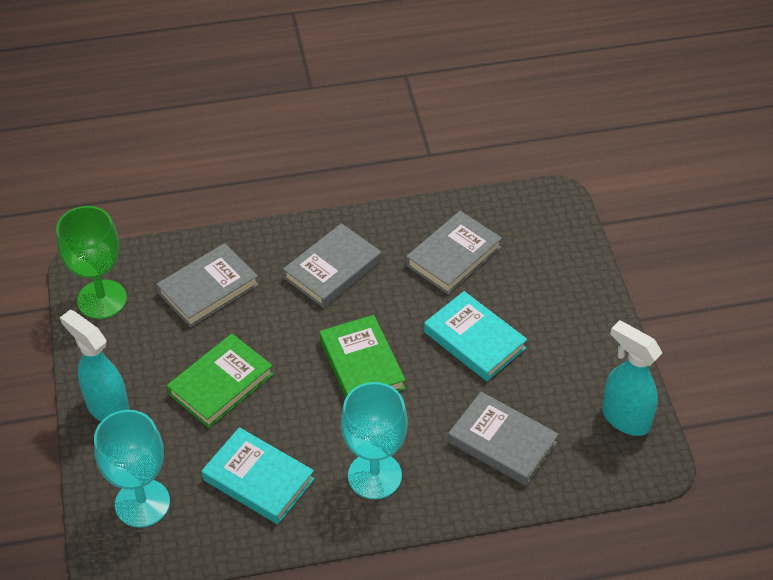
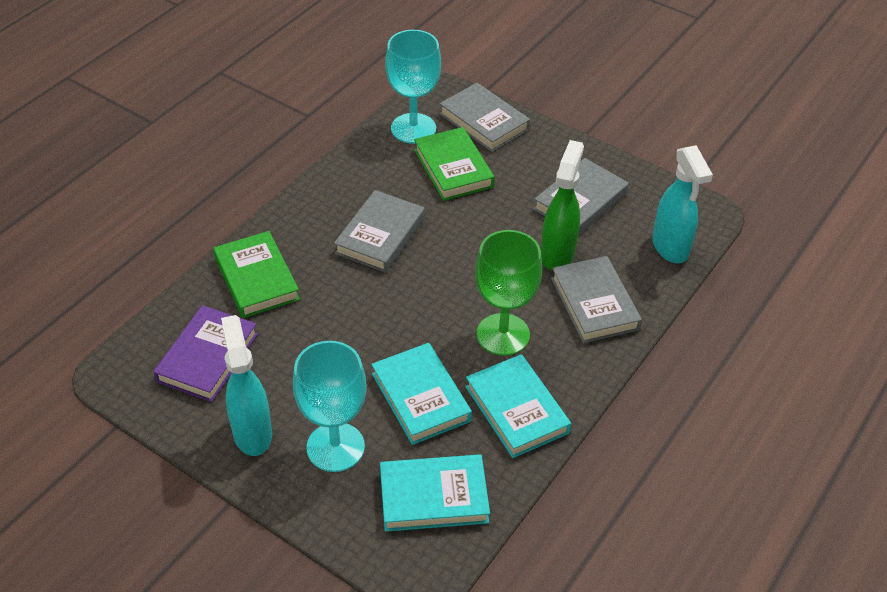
green spray bottle: none = 0 -> [541,140,584,270] = 1
purple book: none = 0 -> [153,305,258,402] = 1
turquoise book: [202,427,314,524] [424,291,527,381] = 2 -> [371,343,472,445] [380,454,490,532] [466,354,571,458] = 3

